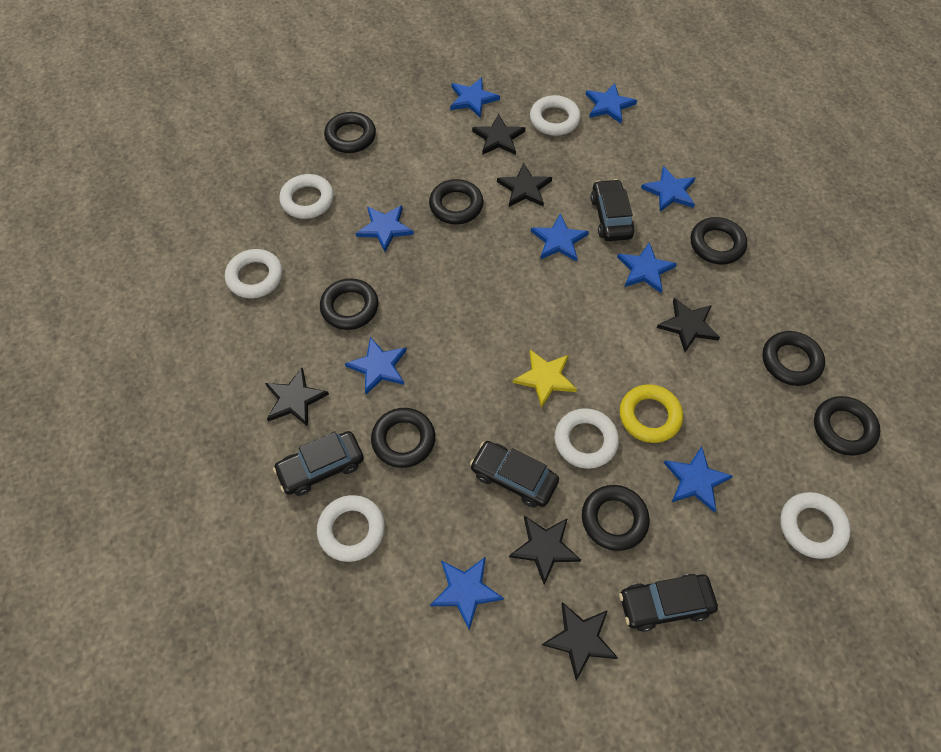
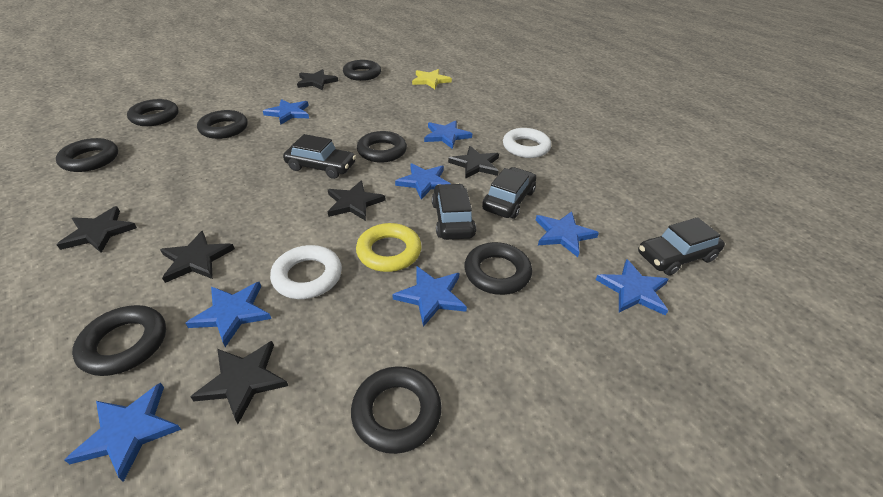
blue star: [345,337,407,395] [356,205,414,252] [430,557,504,630] [450,77,500,118] [531,213,589,262] [585,83,637,124] [617,242,677,293] [641,166,695,212] [664,446,733,512] = 9 -> [64,383,182,482] [186,282,271,347] [263,99,309,125] [392,266,467,327] [395,163,450,200] [424,120,472,149] [536,211,599,257] [596,259,669,316] = 8
white ring: [225,249,283,298] [279,174,334,219] [317,495,385,562] [530,95,581,136] [554,408,619,469] [780,492,851,559] = 6 -> [270,245,342,299] [503,128,551,158] = 2

